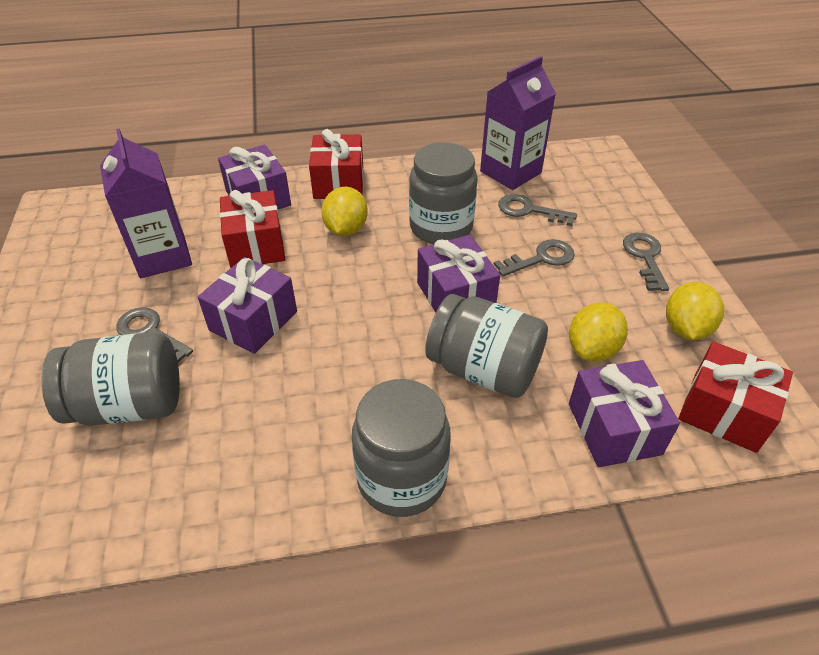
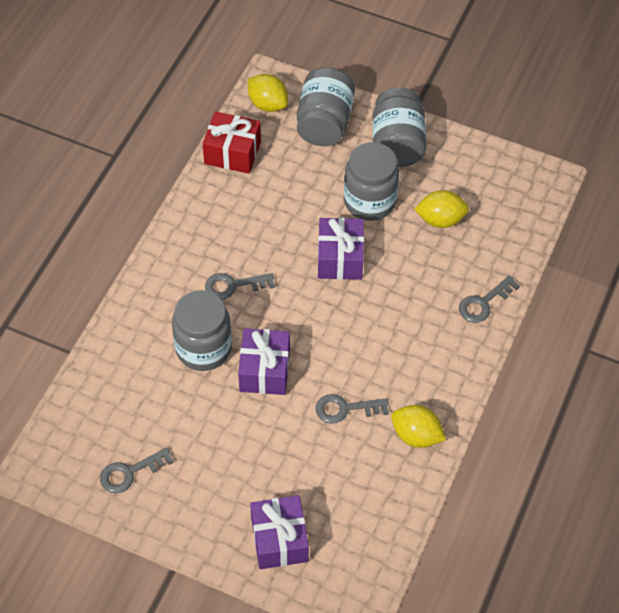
purple carton: [100,128,192,278] [480,56,556,190] = 2 -> none = 0
purple gift: [198,257,297,354] [218,145,291,209] [417,235,500,313] [569,360,680,467] = 4 -> [238,328,290,395] [250,495,309,569] [318,218,364,280] = 3
red gift: [220,190,285,268] [309,129,363,199] [678,341,793,453] = 3 -> [203,111,261,174] = 1

